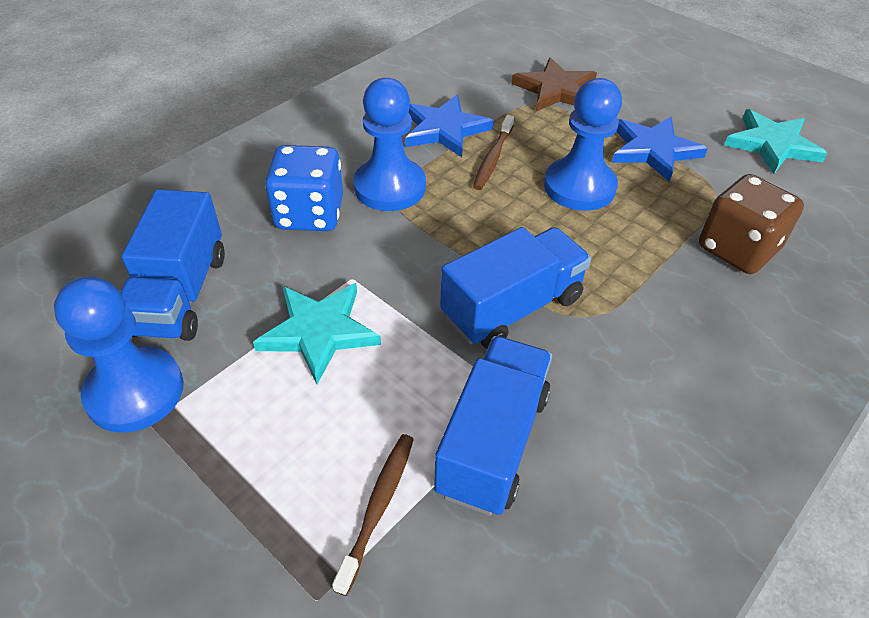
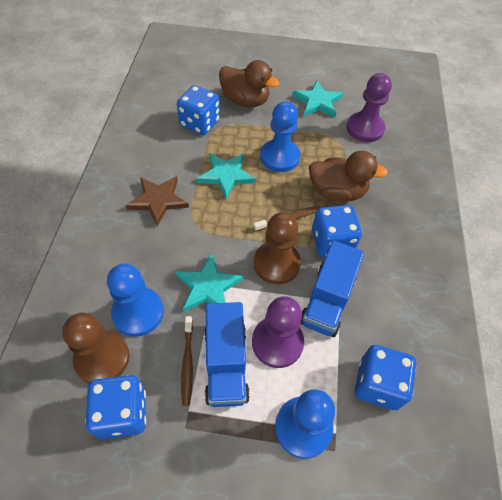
blue dice: [265,145,343,231] = 1 -> [85,375,146,439] [177,85,220,135] [312,205,362,258] [355,345,416,410] = 4
blue star: [405,95,494,157] [612,117,708,182] = 2 -> none = 0
blue truck: [120,189,225,341] [434,336,552,516] [440,227,591,349] = 3 -> [204,302,250,407] [301,241,364,337] = 2
brown dice: [699,174,804,274] = 1 -> none = 0
brown duck: none = 0 -> [219,60,279,107] [309,151,388,202] = 2
brown pawn: none = 0 -> [62,313,129,383] [254,212,301,284] = 2
purple pawn: none = 0 -> [252,296,304,368] [347,73,392,142] = 2
turquoise star: [253,283,381,384] [724,109,827,174] = 2 -> [175,253,243,312] [197,153,256,199] [292,81,343,117] = 3

